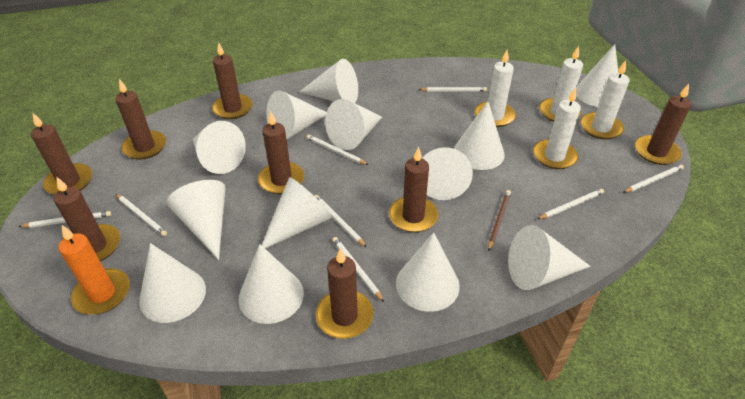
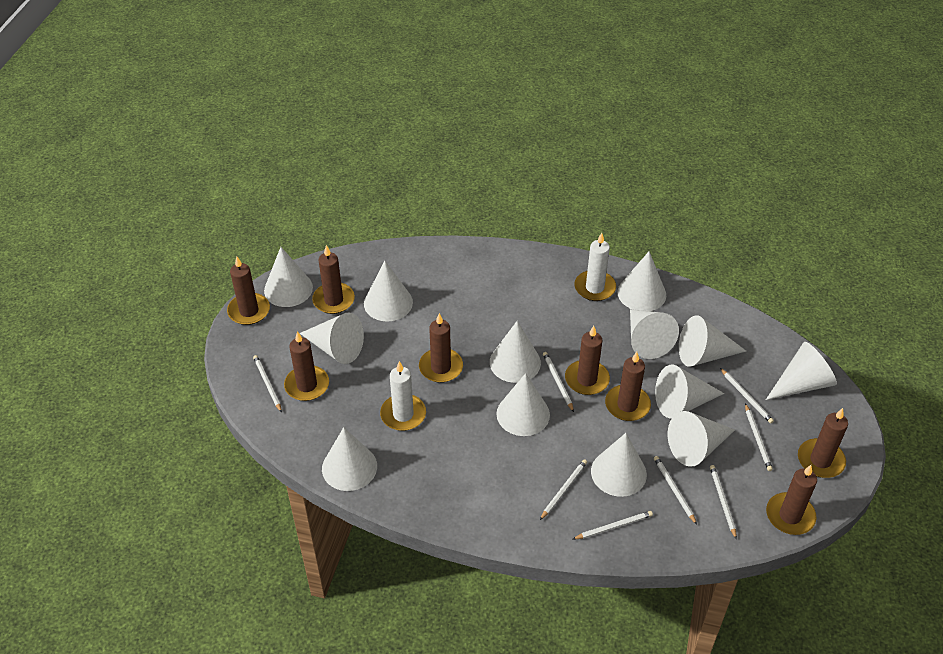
brown pencil: [488,190,511,251] = 1 -> none = 0
orange candle: [59,225,130,314] = 1 -> none = 0
white candle: [475,50,516,127] [533,88,581,169] [539,46,583,122] [581,60,630,140] = 4 -> [380,361,426,431] [574,233,616,301] = 2

